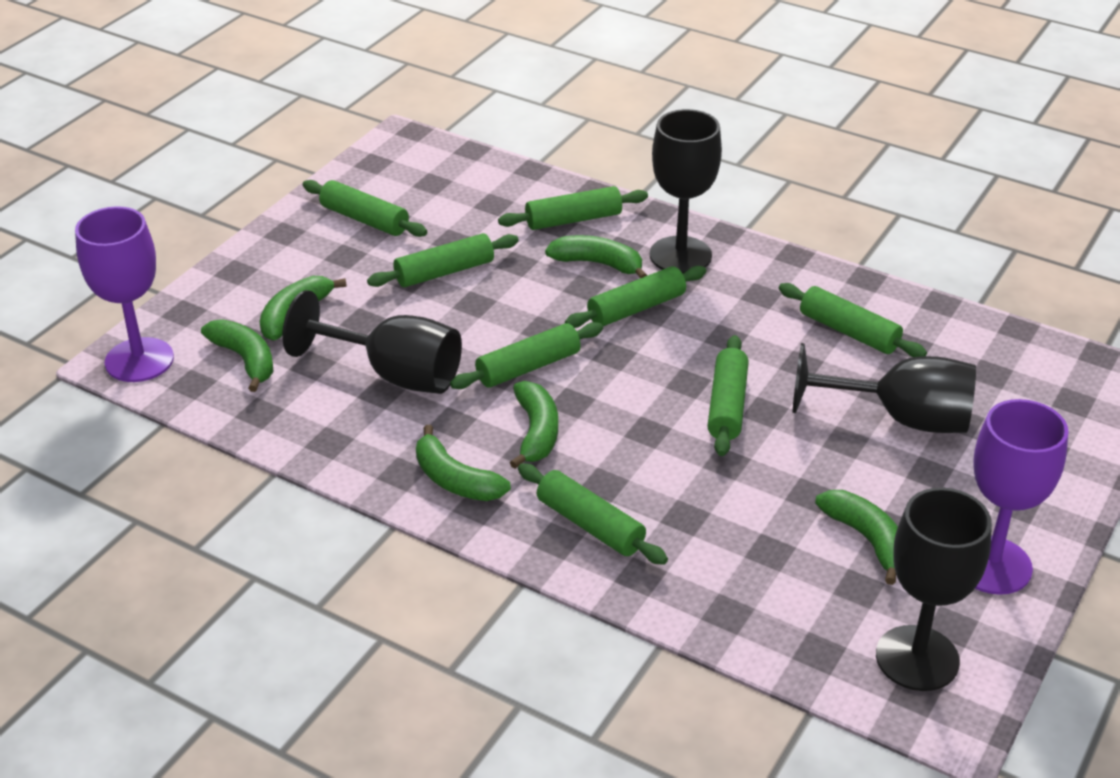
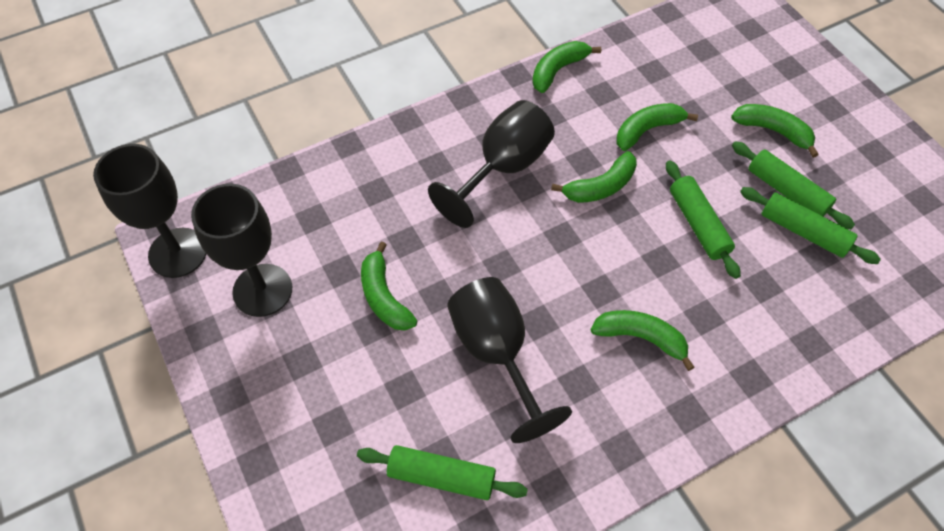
green rolling pin: [303,180,427,237] [367,233,519,287] [450,322,603,389] [498,186,648,230] [518,463,668,565] [565,266,707,328] [707,335,749,456] [779,283,927,357] = 8 -> [357,445,528,500] [666,161,741,279] [732,141,855,229] [740,187,881,264] = 4
purple goblet: [75,206,174,382] [974,399,1069,595] = 2 -> none = 0

